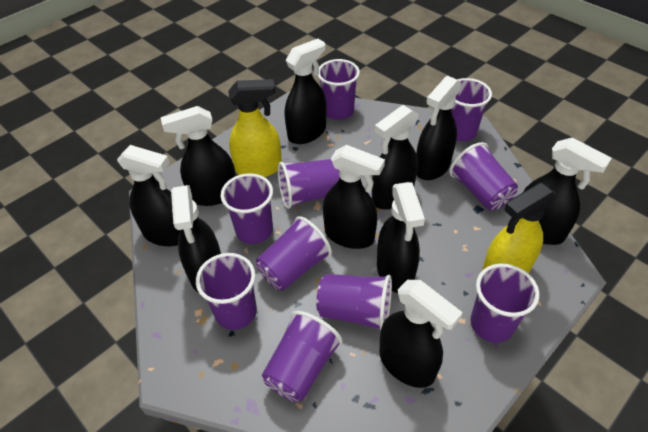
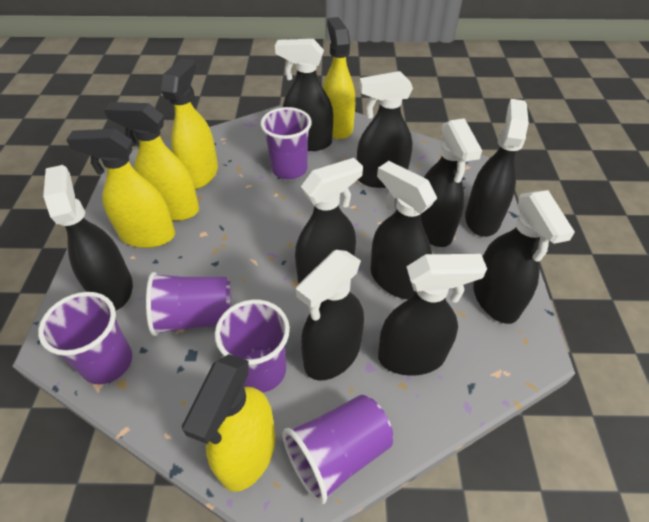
purple cup: [196,253,257,330] [221,173,273,244] [256,216,332,291] [262,311,343,402] [278,159,340,209] [316,274,392,331] [318,59,360,120] [449,142,518,210] [451,78,492,141] [470,264,539,343] = 10 -> [38,292,132,384] [146,272,232,336] [215,299,290,392] [261,107,312,179] [282,395,393,505] = 5
yellow spray bottle: [228,79,282,177] [482,183,558,274] = 2 -> [66,129,175,248] [104,102,199,221] [161,58,218,189] [182,354,275,492] [323,17,355,139] = 5

